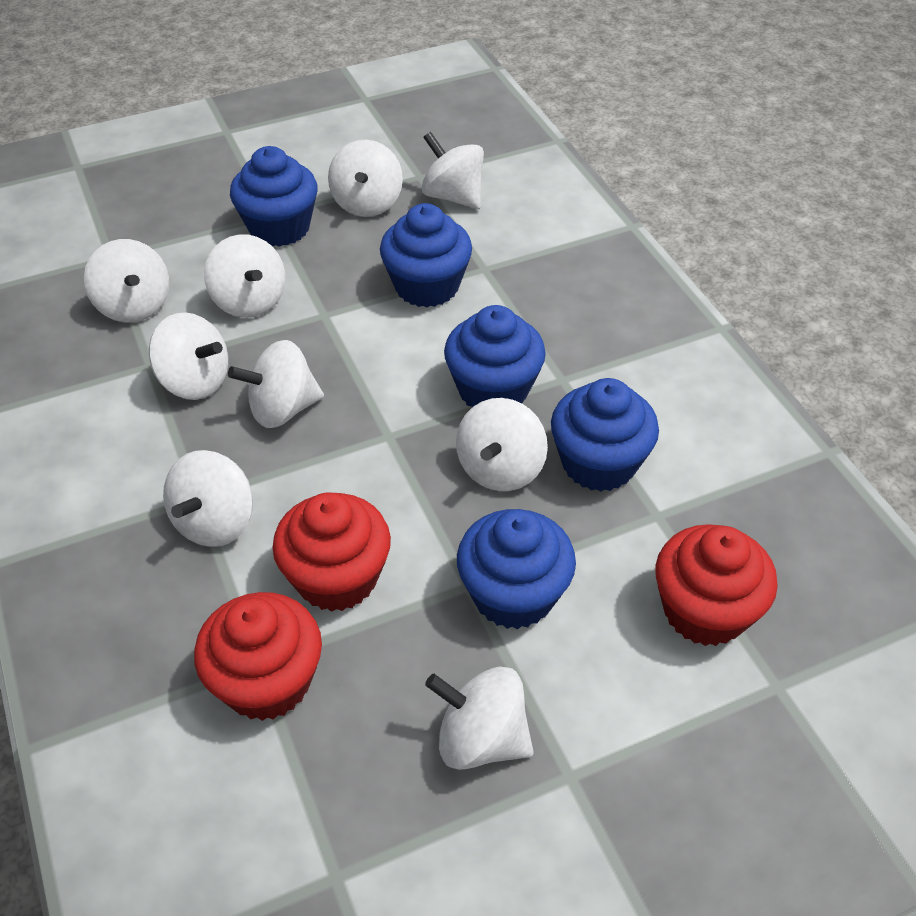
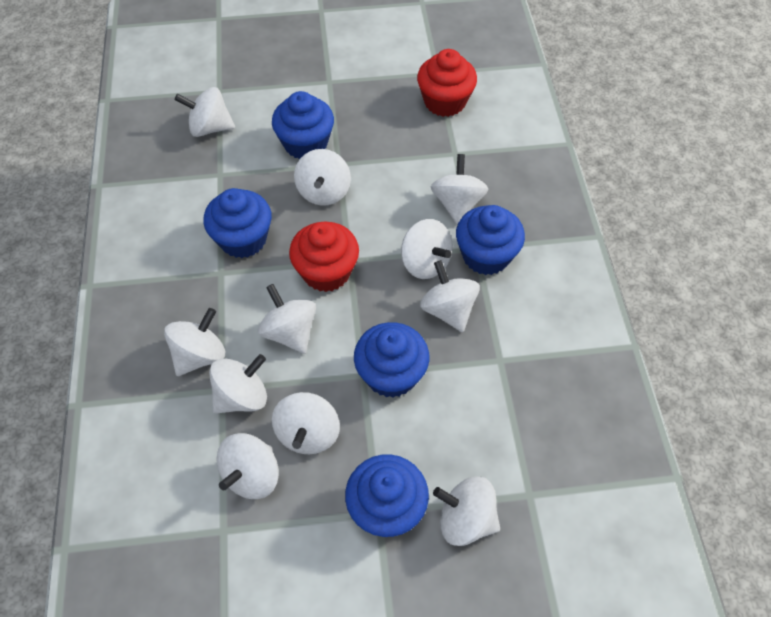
red cupcake: [194,592,322,721] [273,493,391,612] [655,524,778,646] = 3 -> [289,222,359,292] [417,49,477,117] = 2
white spinning top: [84,239,169,322] [149,312,228,400] [163,450,253,547] [204,234,286,318] [228,340,324,428] [328,140,403,217] [422,132,484,209] [425,666,534,770] [456,398,548,491] = 9 -> [164,308,225,376] [175,87,235,137] [209,354,267,414] [216,433,279,499] [258,284,316,354] [272,392,340,454] [294,149,351,206] [401,219,453,279] [420,260,480,332] [431,154,488,225] [433,477,500,546] = 11

